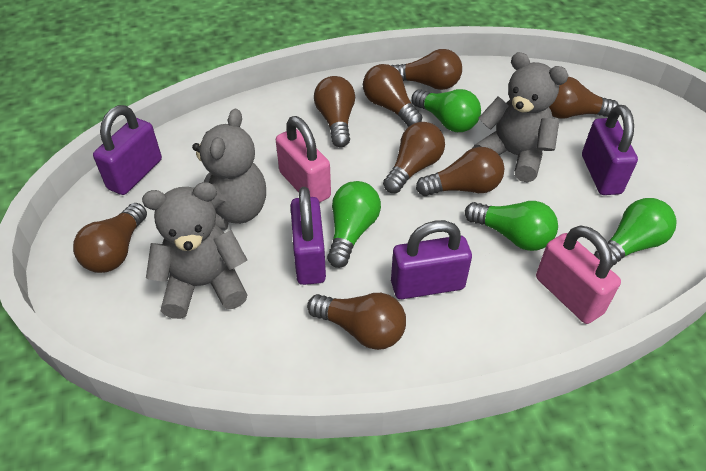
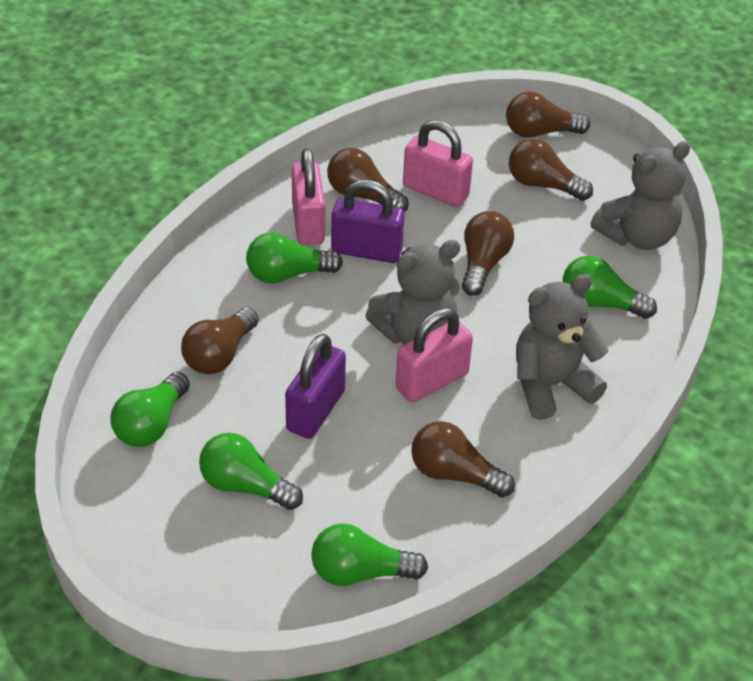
brown light bulb: [73,203,147,273] [307,293,406,350] [314,76,355,147] [363,64,422,127] [383,122,445,193] [391,49,462,90] [416,147,504,196] [549,77,618,119] = 8 -> [181,307,259,374] [327,148,409,212] [411,421,515,497] [462,211,514,296] [506,92,590,138] [509,138,593,201] = 6
green light bulb: [327,181,381,268] [411,89,481,132] [465,201,558,251] [594,198,677,268] = 4 -> [111,372,190,447] [199,433,303,510] [246,232,343,284] [311,523,428,586] [563,256,657,319] = 5
pink padlock: [276,116,331,202] [536,225,621,324] = 2 -> [292,148,325,245] [395,308,473,403] [403,120,473,207] = 3
purple padlock: [93,105,162,195] [290,187,326,285] [391,220,472,299] [582,105,638,195] = 4 -> [285,334,346,439] [331,180,405,263] = 2

